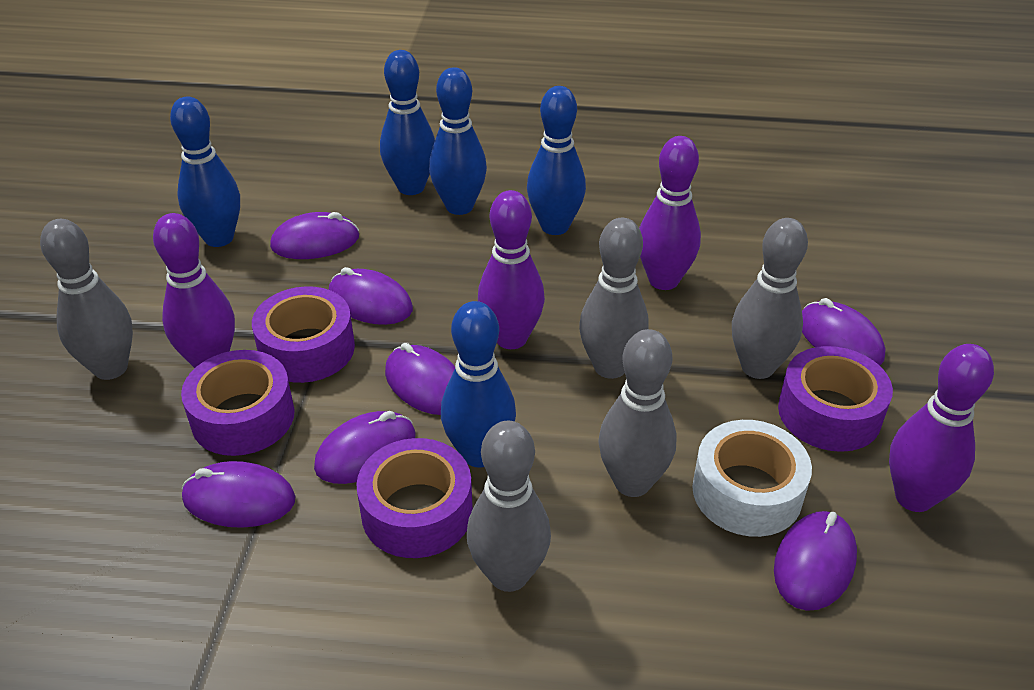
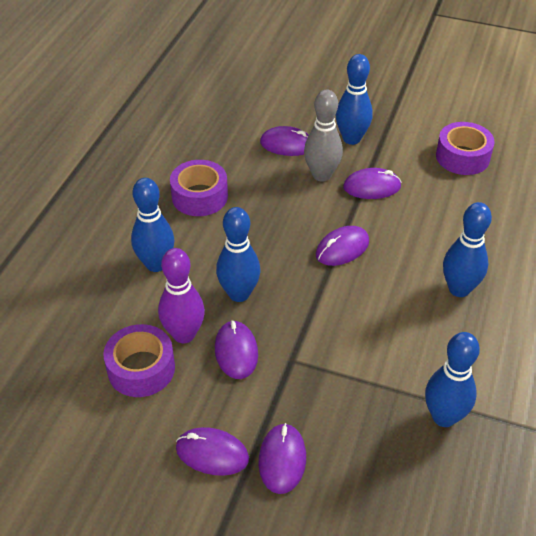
grey bowling pin: [40,219,133,380] [467,421,551,592] [579,218,649,379] [598,329,677,497] [732,218,808,379] = 5 -> [304,90,343,182] = 1
purple bowling pin: [153,213,235,368] [478,190,545,349] [639,136,701,290] [889,344,994,512] = 4 -> [158,248,205,343] = 1
purple mouse: [182,461,295,528] [270,212,359,259] [314,411,415,484] [329,267,413,325] [385,343,455,415] [774,511,857,611] [802,298,885,366] = 7 -> [176,427,249,476] [215,320,258,379] [259,423,306,494] [260,126,309,156] [315,226,369,266] [343,168,402,199] = 6
purple tape: [181,350,295,456] [252,286,355,383] [356,438,473,558] [778,346,893,452] = 4 -> [103,324,175,397] [170,160,228,216] [436,122,495,175] = 3
white tape: [692,420,812,537] = 1 -> none = 0

